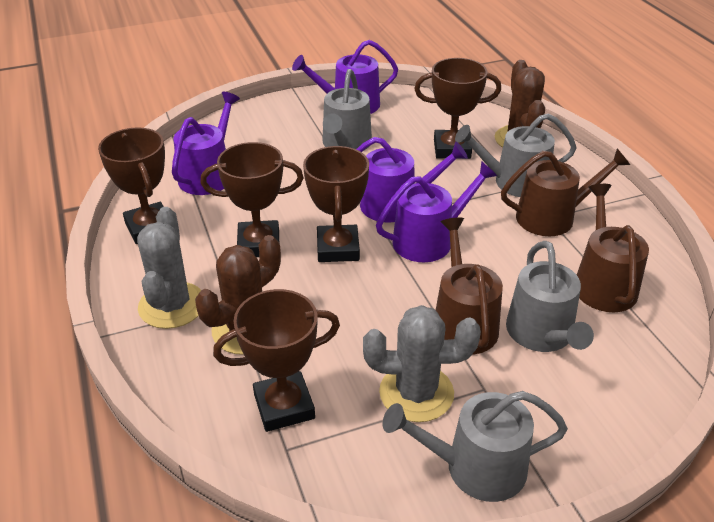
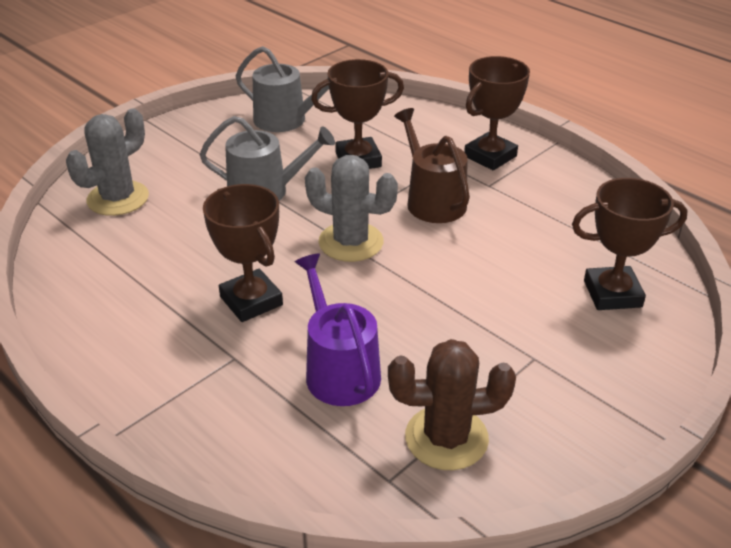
brown cactus: [195,235,281,355] [495,60,545,148] = 2 -> [388,339,516,470] = 1
brown trophy: [98,127,165,244] [200,142,303,257] [213,289,340,432] [303,146,369,262] [414,58,501,159] = 5 -> [203,184,283,322] [311,59,404,169] [464,56,530,170] [572,178,688,310] = 4
brown watering can: [436,217,503,355] [501,149,630,236] [577,184,649,312] = 3 -> [394,108,470,223] = 1
grey watering can: [322,69,372,150] [383,391,568,502] [455,113,577,197] [506,241,594,352] = 4 -> [200,116,335,201] [236,46,329,132] = 2
purple watering can: [172,92,240,195] [292,40,398,114] [356,137,468,222] [376,161,497,262] = 4 -> [295,254,381,406] = 1

